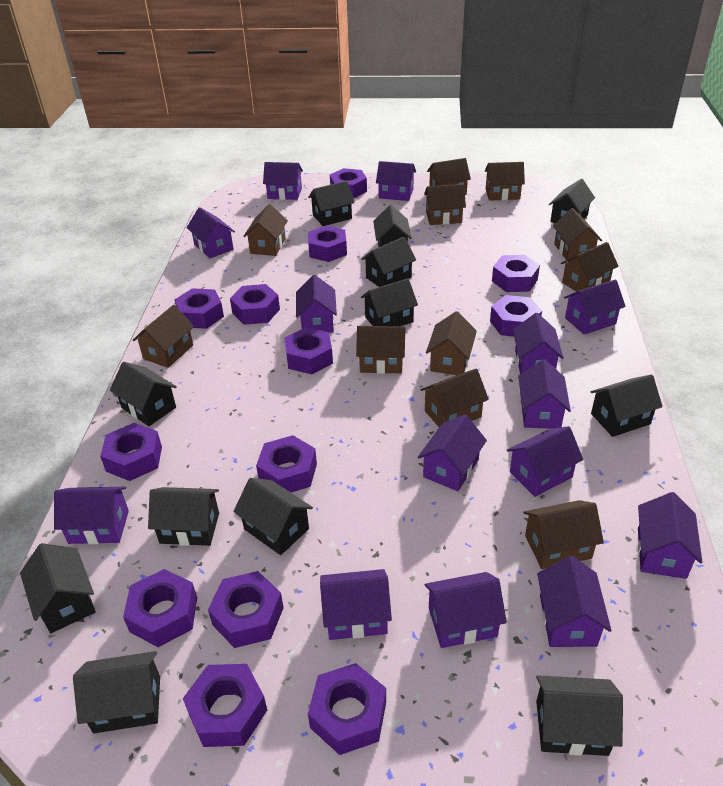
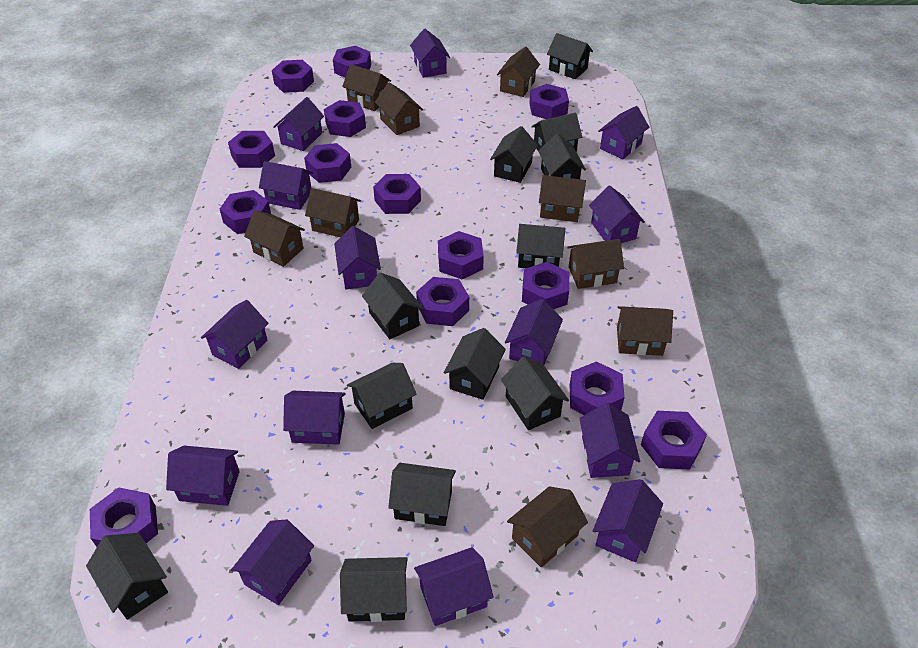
brown house: [133,305,194,368] [243,204,288,256] [356,326,406,374] [420,369,489,427] [424,184,466,225] [426,311,477,375] [427,158,471,195] [485,162,525,201] [523,500,604,569] [553,208,602,262] [561,242,619,292] = 11 -> [244,210,305,267] [305,188,361,237] [342,64,391,111] [375,82,423,135] [497,47,540,97] [507,486,588,567] [539,175,586,222] [567,239,624,289] [617,306,673,356] = 9
purple nut: [100,423,162,481] [123,569,197,647] [175,288,224,329] [183,664,267,747] [208,571,284,648] [230,284,280,325] [256,435,317,492] [284,327,333,374] [308,226,347,262] [308,663,386,755] [330,168,367,198] [490,295,542,337] [492,255,540,292] = 13 -> [90,488,158,547] [220,190,271,234] [228,131,275,168] [272,60,314,93] [304,143,351,183] [324,100,366,137] [333,46,371,78] [373,174,421,214] [416,277,469,326] [438,231,484,279] [522,262,569,309] [529,84,569,119] [570,361,625,415] [641,411,707,470] = 14

